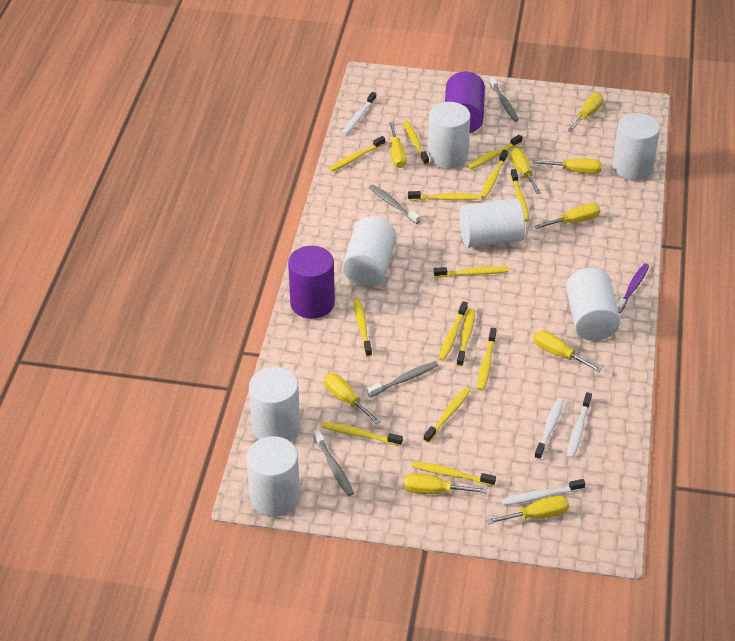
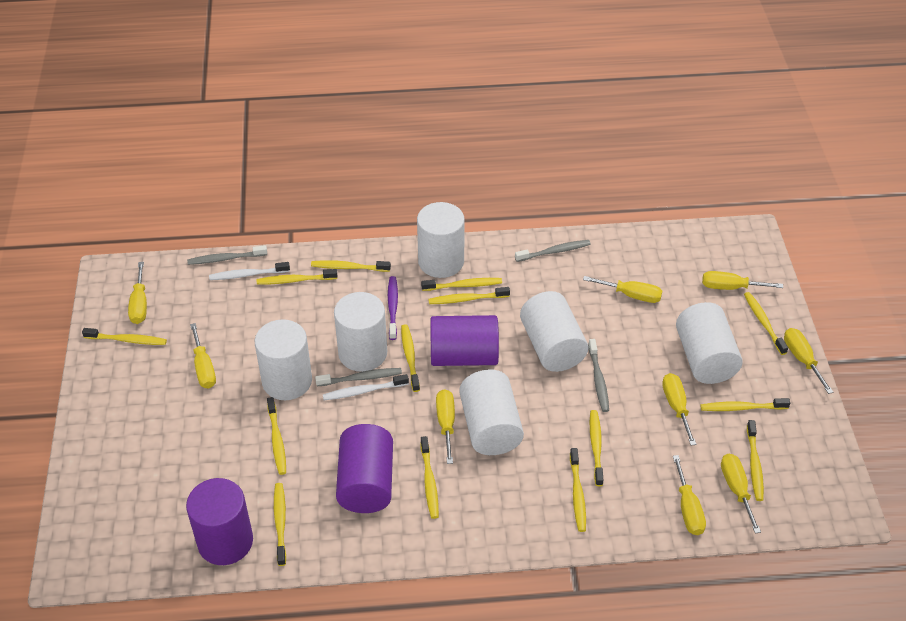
purple cylinder: [288,246,335,319] [445,71,485,133] = 2 -> [186,478,253,565] [336,424,393,513] [430,315,499,366] = 3
white cylinder: [246,436,300,517] [249,367,300,441] [342,216,396,287] [428,102,470,169] [459,198,525,248] [566,268,620,341] [612,113,660,181] = 7 -> [255,319,312,400] [334,292,387,372] [417,202,465,278] [459,370,524,455] [520,291,588,372] [676,302,743,384] = 6
white toothbrush: [341,92,376,136] [501,479,585,506] [534,398,564,460] [567,392,592,459] = 4 -> [209,262,290,280] [323,374,409,400] = 2

